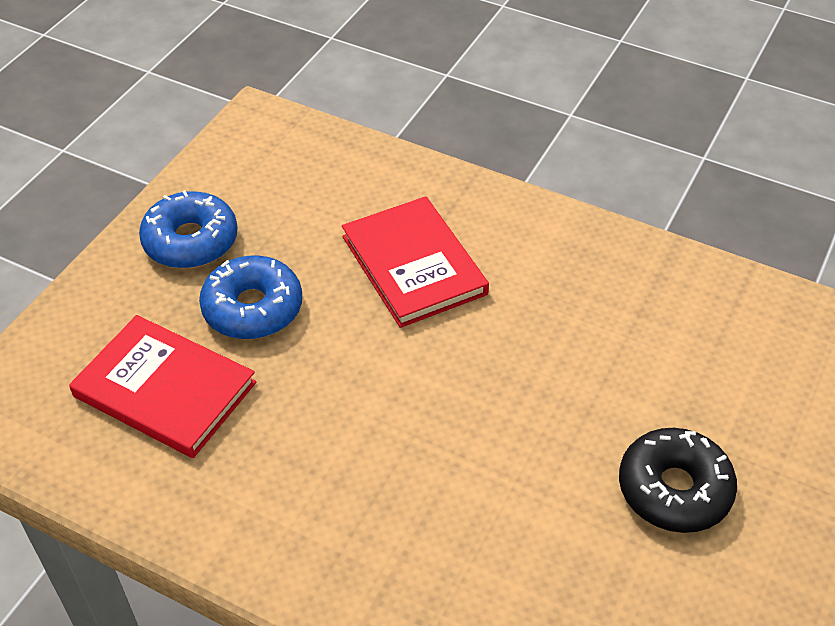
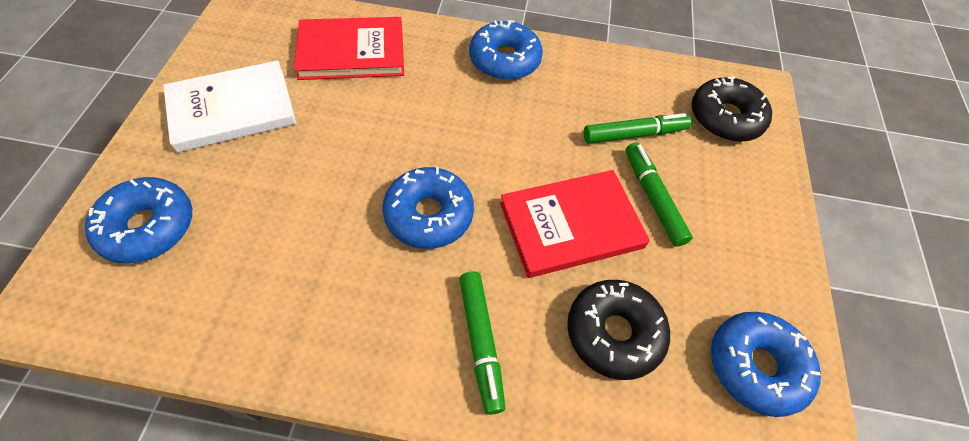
black donut: [619,428,737,533] = 1 -> [567,280,670,380] [691,76,772,142] = 2
blue donut: [139,190,238,269] [199,255,302,339] = 2 -> [85,177,192,264] [382,167,474,249] [469,20,543,80] [711,312,821,417] = 4
green marker: none = 0 -> [459,271,505,415] [584,113,691,144] [626,142,693,247] = 3
white book: none = 0 -> [163,60,296,153] = 1

